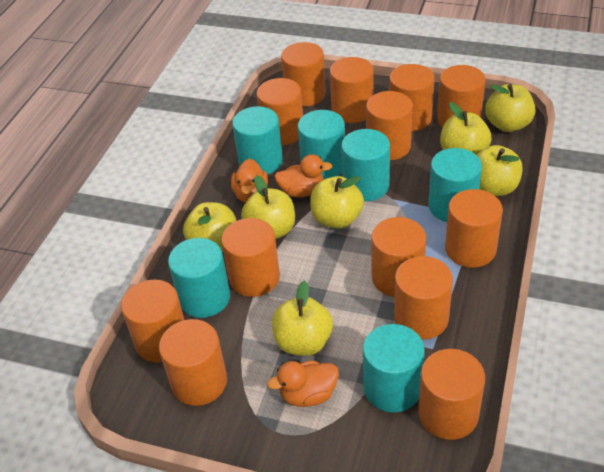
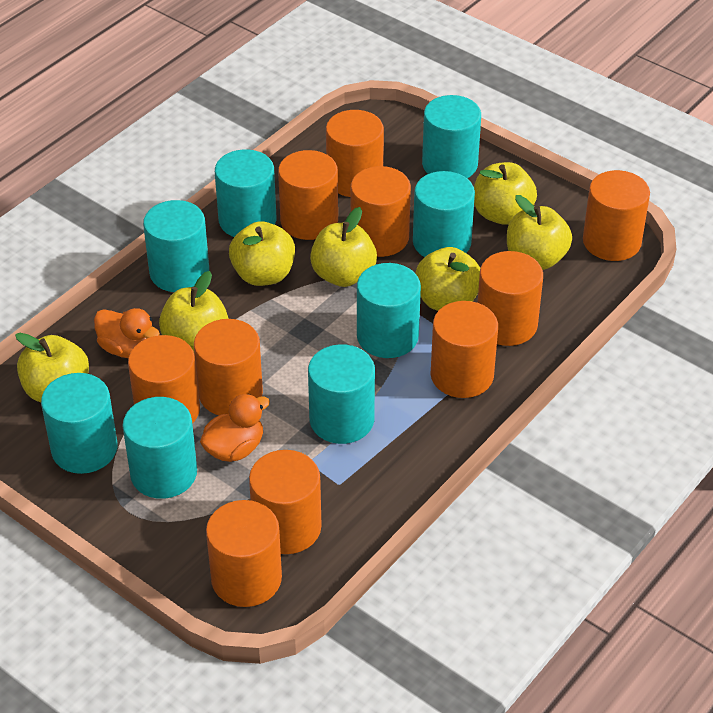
orange cylinder: [121,280,184,363] [159,319,227,406] [221,218,280,297] [256,78,303,145] [281,42,326,107] [330,57,374,123] [366,91,413,160] [371,217,426,297] [389,64,435,131] [394,256,453,340] [418,349,485,440] [437,65,486,127] [445,189,503,268] = 13 -> [128,335,200,424] [194,319,263,415] [206,500,282,607] [249,450,322,554] [278,150,338,240] [326,110,384,197] [351,166,411,257] [430,301,498,398] [478,251,543,346] [583,170,650,261] = 10
orange duck: [231,159,268,203] [267,361,339,407] [274,154,333,197] = 3 -> [94,308,160,358] [200,394,270,462] = 2
turquoise cylinder: [168,238,230,318] [232,106,283,175] [298,110,345,179] [341,129,390,201] [363,324,425,412] [428,148,482,222] = 6 -> [41,373,118,474] [123,397,197,499] [143,200,209,292] [215,149,276,237] [308,344,375,444] [357,263,421,358] [413,171,475,257] [422,95,481,178] = 8

